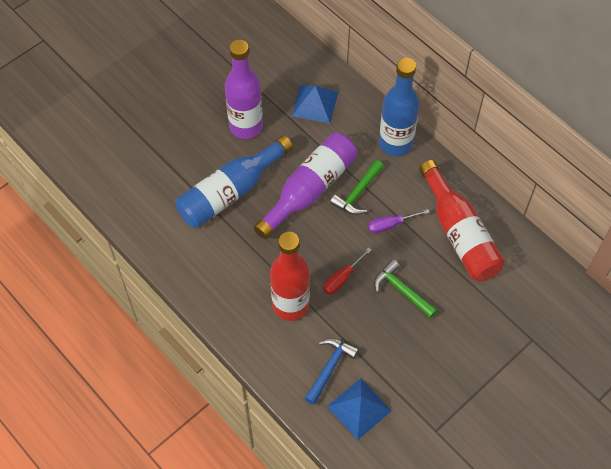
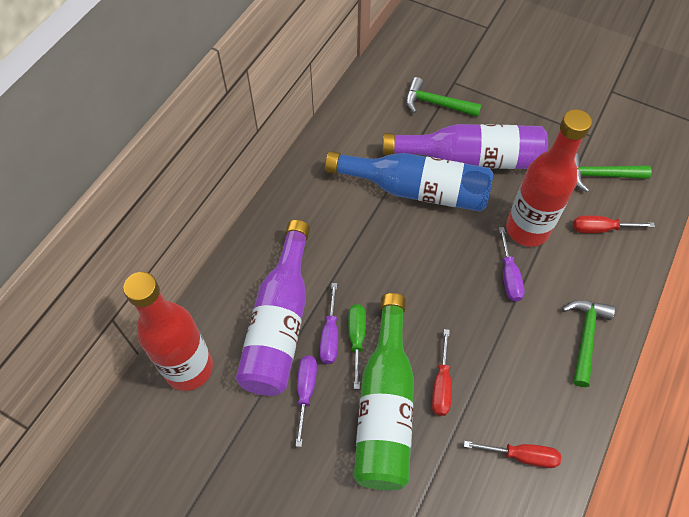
blue bottle: [175,135,293,228] [379,58,419,156] = 2 -> [325,151,493,212] = 1
blue hammer: [304,338,359,405] = 1 -> none = 0
blue pyramid: [292,85,338,124] [327,378,391,440] = 2 -> none = 0
green bottle: none = 0 -> [354,293,414,490] = 1
green hammer: [330,160,384,215] [374,259,437,318] = 2 -> [406,77,482,117] [562,300,615,387] [575,153,652,192] = 3
green screwdriver: none = 0 -> [348,304,366,389] = 1
purple screwdriver: [368,209,430,233] = 1 -> [295,356,317,447] [319,283,338,364] [499,227,525,302] = 3
red screwdriver: [323,248,372,295] = 1 -> [432,329,452,416] [464,441,561,468] [573,215,655,233] = 3

